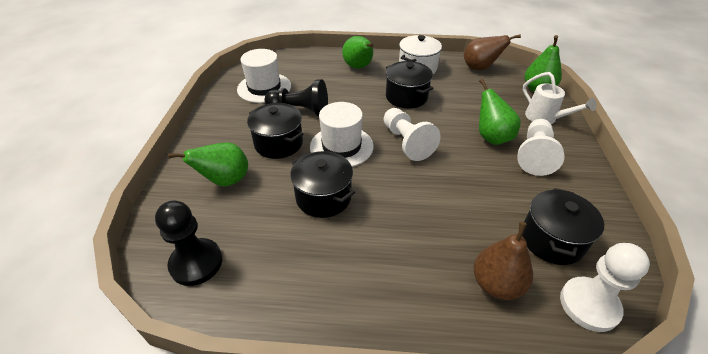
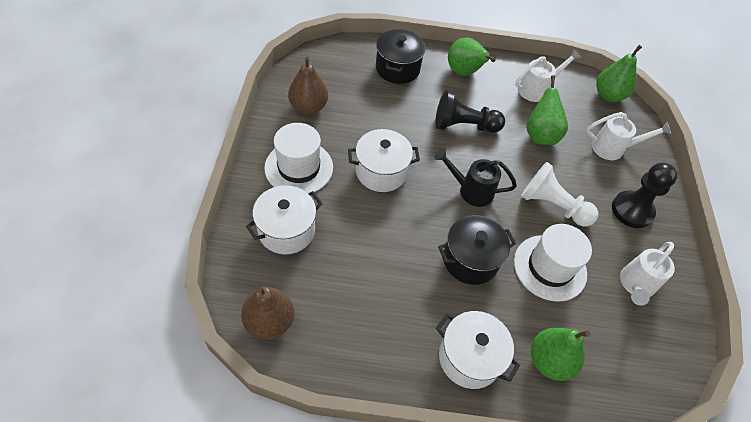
black pot: [247,103,303,159] [290,151,355,218] [386,61,433,109] [522,188,604,265] = 4 -> [376,29,426,84] [438,215,516,285] = 2
black watering can: none = 0 -> [434,148,517,207] = 1
white pawn: [384,108,441,161] [517,119,565,176] [560,243,650,332] = 3 -> [521,162,598,226] = 1
white pot: [399,35,442,74] = 1 -> [246,185,323,254] [348,129,420,192] [436,311,520,389] = 3
white watering can: [523,72,597,124] = 1 -> [515,49,581,102] [586,112,671,160] [620,242,675,305] = 3

